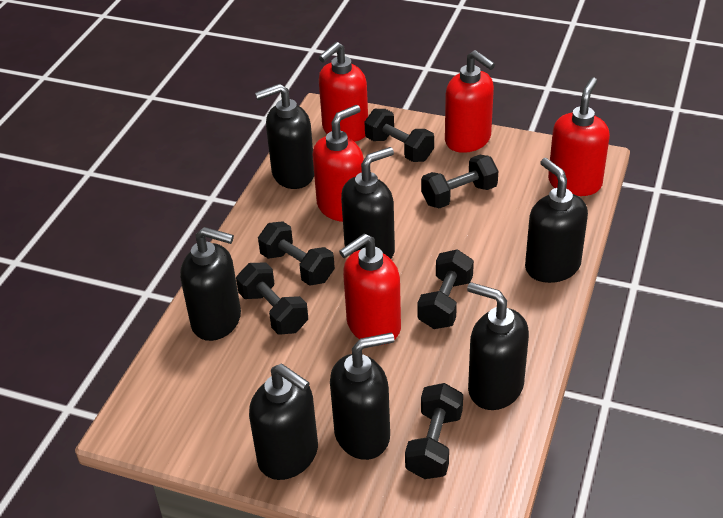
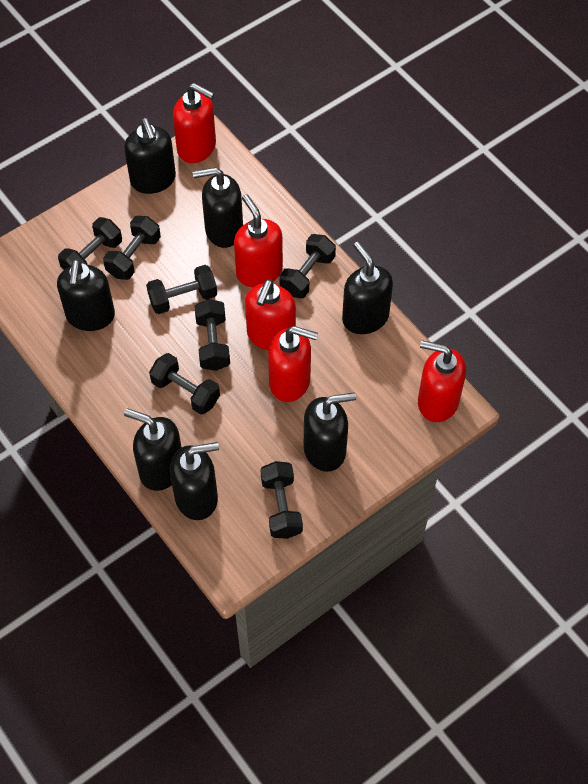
black dumbbell: [236,263,308,335] [258,221,335,286] [364,109,434,162] [405,383,463,479] [417,249,474,329] [421,155,498,208] = 6 -> [58,217,122,270] [103,216,161,280] [146,265,217,314] [149,353,220,415] [194,299,230,371] [260,461,303,539] [279,234,336,298] = 7

